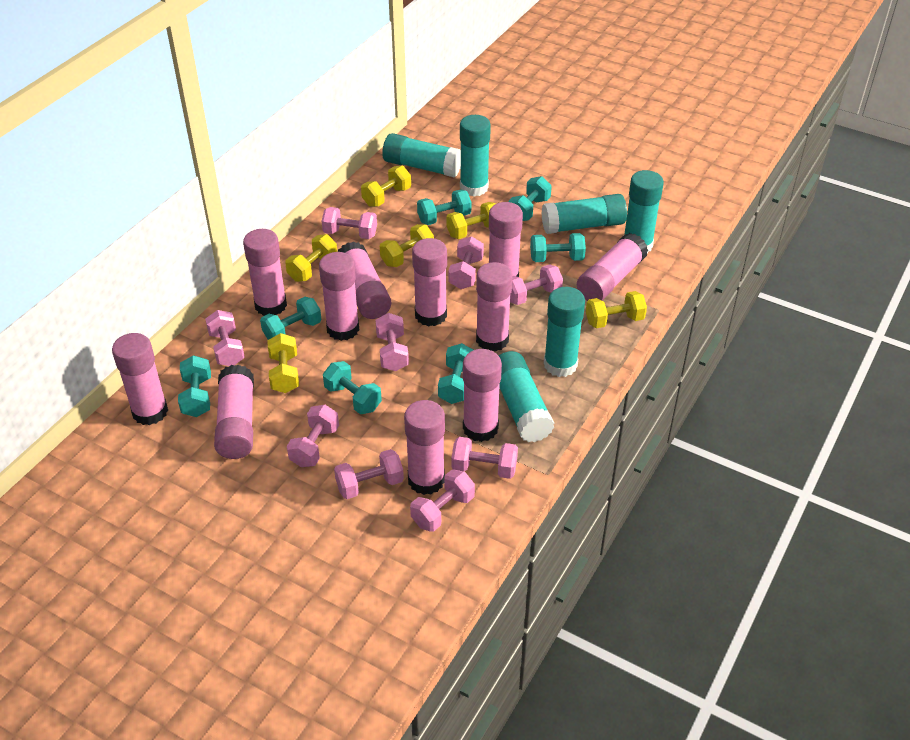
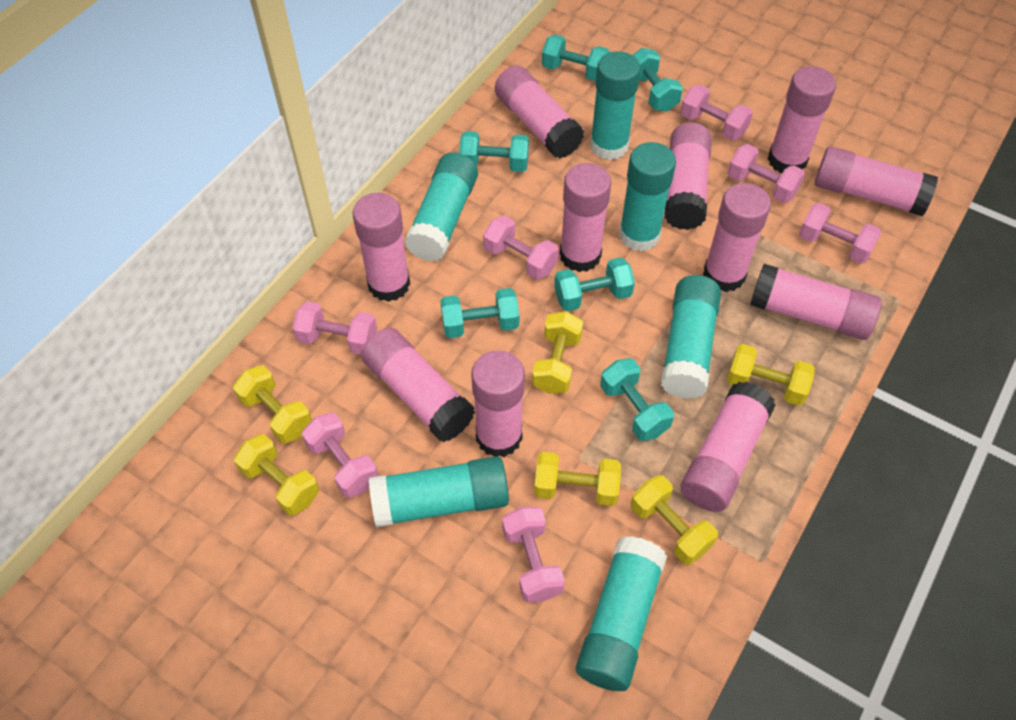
pink dumbbell: [205,310,245,366] [287,405,339,467] [322,207,377,239] [334,449,404,499] [375,313,409,371] [410,469,475,532] [449,236,484,289] [451,437,518,479] [510,264,563,305] = 9 -> [293,301,377,355] [302,413,378,498] [483,215,559,280] [502,507,565,603] [680,85,753,141] [727,144,805,203] [799,203,881,264] = 7
turquoise dumbbell: [178,355,211,417] [260,297,321,340] [323,361,382,414] [417,189,471,225] [438,343,473,404] [508,176,552,221] [530,233,586,262] = 7 -> [440,288,519,338] [459,131,529,172] [542,34,610,81] [554,257,635,311] [600,358,674,441] [633,48,683,112] = 6

